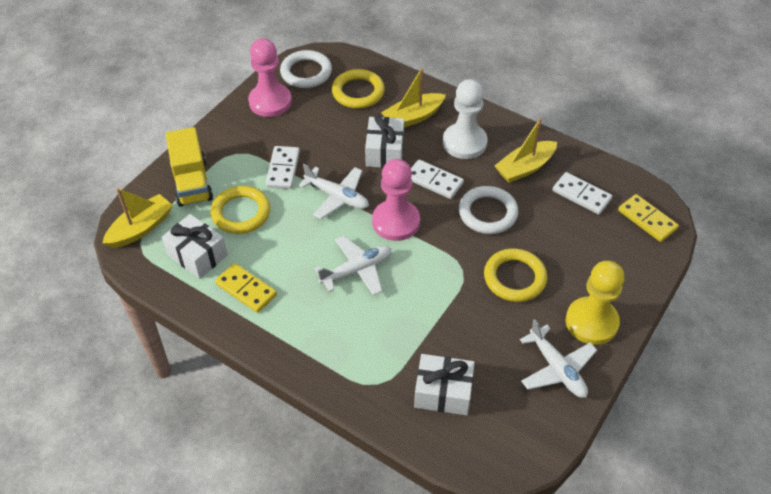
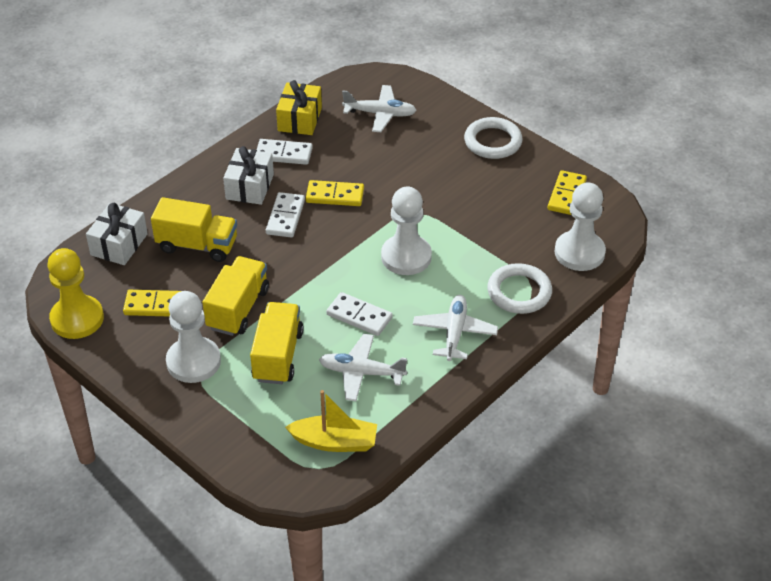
pink pawn: [248,38,292,117] [372,159,420,241] = 2 -> none = 0
white gift: [162,214,228,279] [365,115,404,168] [414,354,475,416] = 3 -> [86,203,148,265] [223,146,274,205] = 2
white pawn: [443,79,488,159] = 1 -> [166,291,221,383] [381,187,432,275] [554,182,606,271] = 3
yellow boat: [103,188,173,248] [381,68,446,127] [495,118,557,183] = 3 -> [285,390,377,452] = 1
yellow domino: [215,263,277,313] [618,194,679,242] = 2 -> [123,290,181,316] [306,180,364,206] [548,170,587,215] = 3
yellow gift: none = 0 -> [276,80,322,135] = 1
yellow ring: [210,186,270,234] [332,69,385,108] [484,248,547,302] = 3 -> none = 0
yellow truck: [166,127,213,207] = 1 -> [151,197,237,262] [202,256,269,336] [250,302,304,384] = 3

